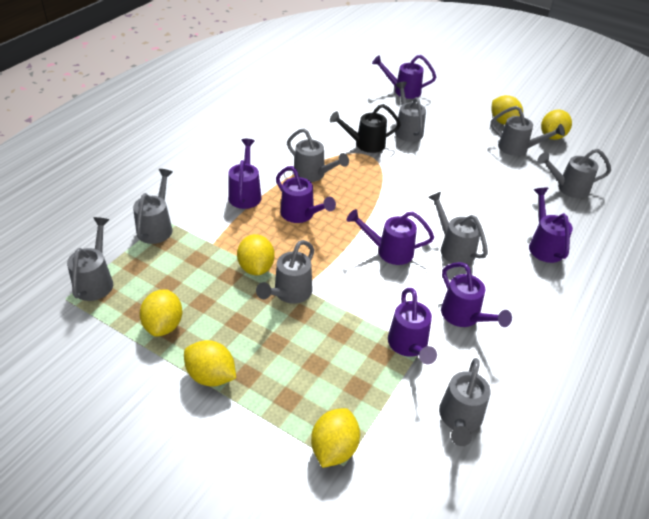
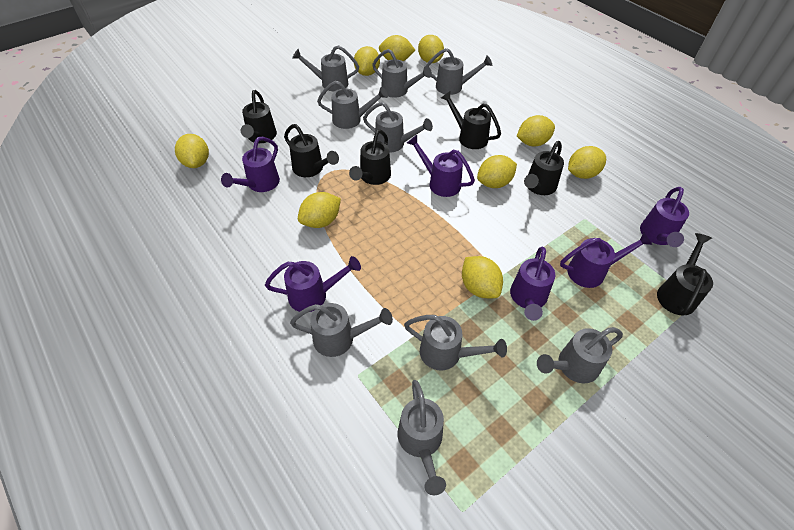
black watering can: [330,104,401,153] = 1 -> [241,90,277,143] [284,124,339,177] [349,130,391,185] [441,91,501,149] [524,141,564,195] [657,233,713,316] = 6
purple watering can: [229,139,261,209] [276,166,336,223] [347,209,434,265] [372,55,436,99] [388,288,437,364] [441,262,512,327] [529,188,573,263] = 7 -> [221,137,280,192] [265,256,361,312] [407,135,475,197] [510,247,555,321] [560,232,653,288] [640,187,689,247] = 6
yellow lemon: [140,289,182,337] [184,340,236,387] [237,234,275,275] [311,408,360,468] [491,95,523,125] [541,110,572,140] = 6 -> [175,134,209,168] [298,192,341,228] [354,46,380,76] [379,35,415,61] [418,35,444,63] [462,256,503,298] [477,155,517,188] [517,115,555,146] [568,146,606,179] = 9

